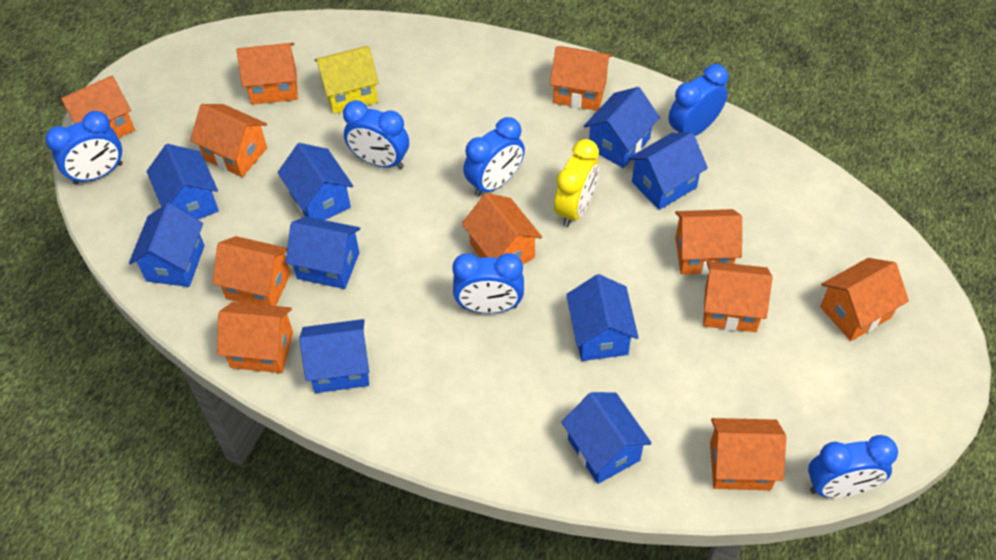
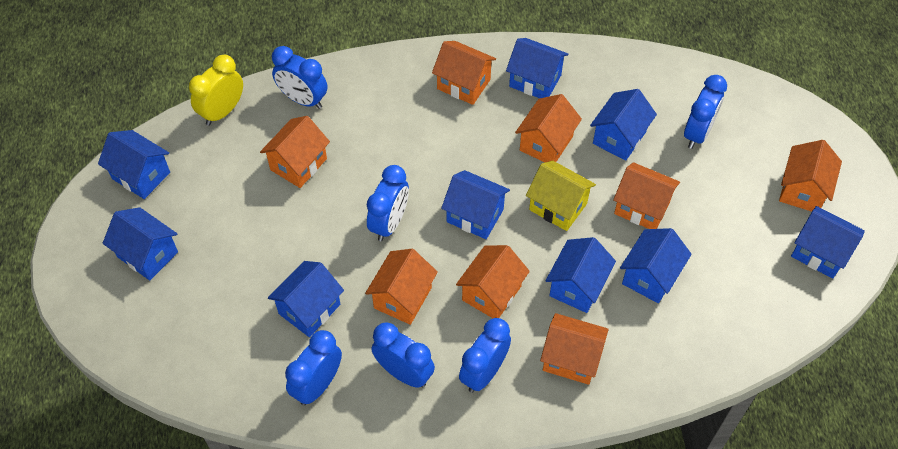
orange house: [60,76,135,138] [190,104,267,177] [212,236,291,306] [217,302,293,373] [237,43,298,105] [462,193,542,264] [550,46,613,111] [675,209,742,275] [703,261,772,332] [710,418,787,490] [820,258,909,341] = 11 -> [260,116,330,188] [365,249,438,325] [432,41,496,105] [456,245,530,318] [515,94,582,163] [540,313,608,385] [613,162,680,229] [779,140,842,212] = 8

